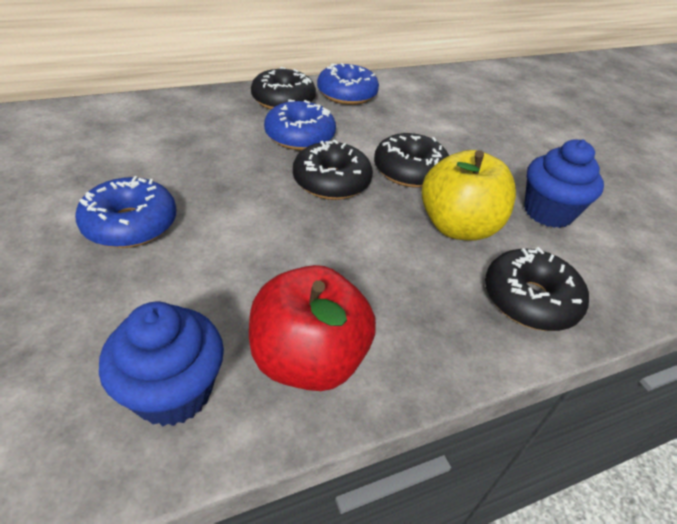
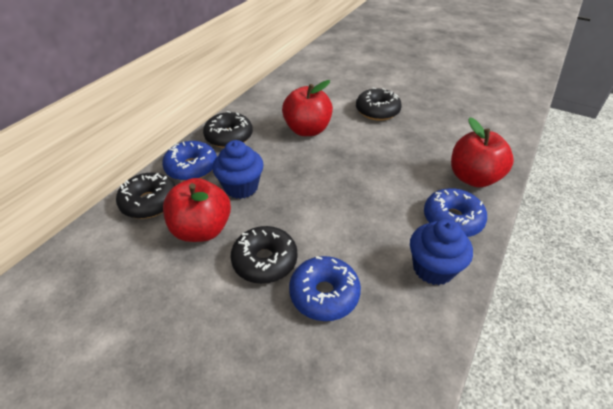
red apple: [249,265,376,391] = 1 -> [163,178,231,242] [282,80,333,136] [451,117,514,187] = 3
yellow apple: [421,150,516,241] = 1 -> none = 0

